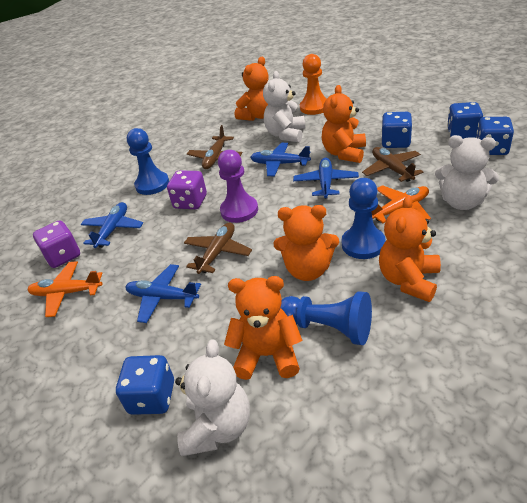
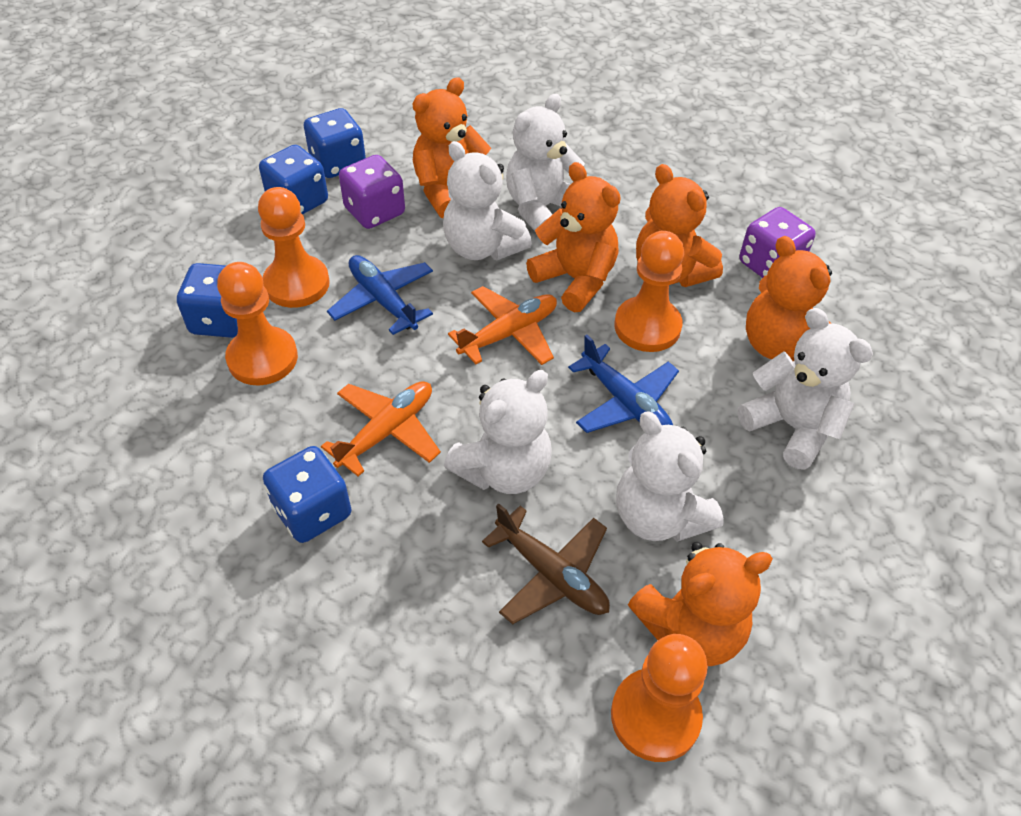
blue pawn: [127,128,169,195] [281,291,372,345] [341,178,386,259] = 3 -> none = 0
blue plane: [81,202,143,248] [126,264,201,323] [250,143,311,176] [293,157,359,199] = 4 -> [327,255,433,335] [568,335,679,433] = 2
brown plane: [184,222,252,274] [187,125,243,169] [362,147,423,182] = 3 -> [482,503,610,625] = 1
orange pawn: [300,54,327,115] = 1 -> [217,262,298,385] [258,187,330,308] [611,634,708,762] [614,231,684,352] = 4
purple pawn: [218,150,258,223] = 1 -> none = 0
white teddy bear: [175,340,250,456] [263,71,305,142] [435,135,499,210] = 3 -> [443,141,532,260] [444,370,552,494] [506,94,585,231] [616,411,724,542] [737,308,873,470] = 5

